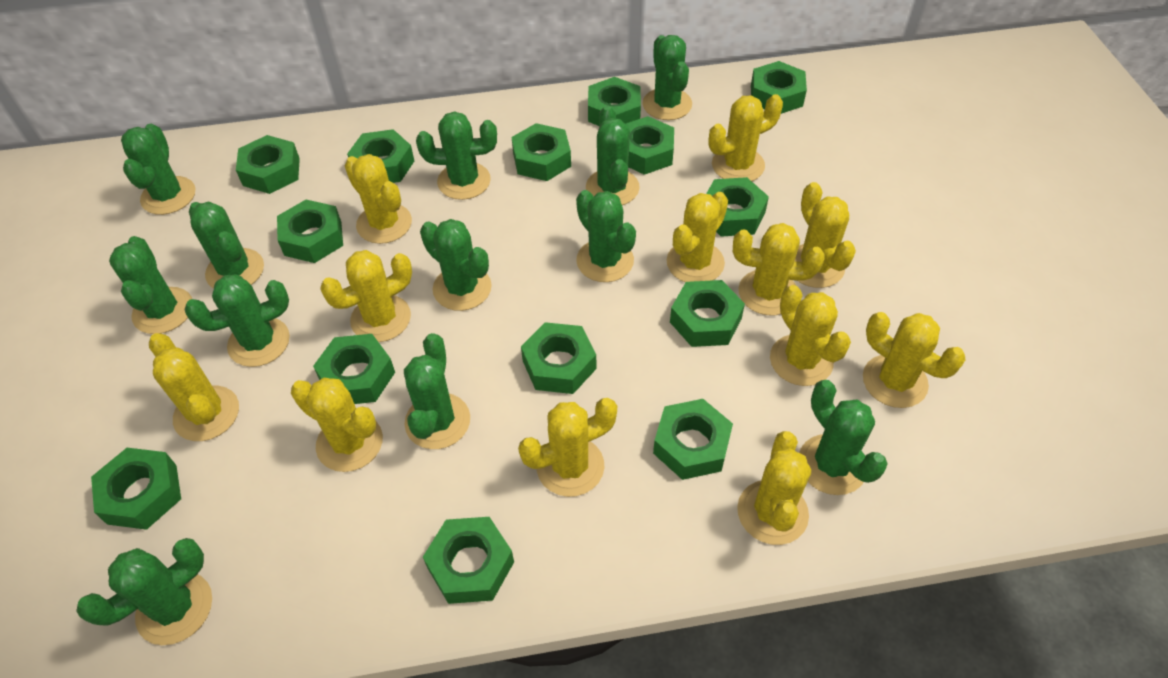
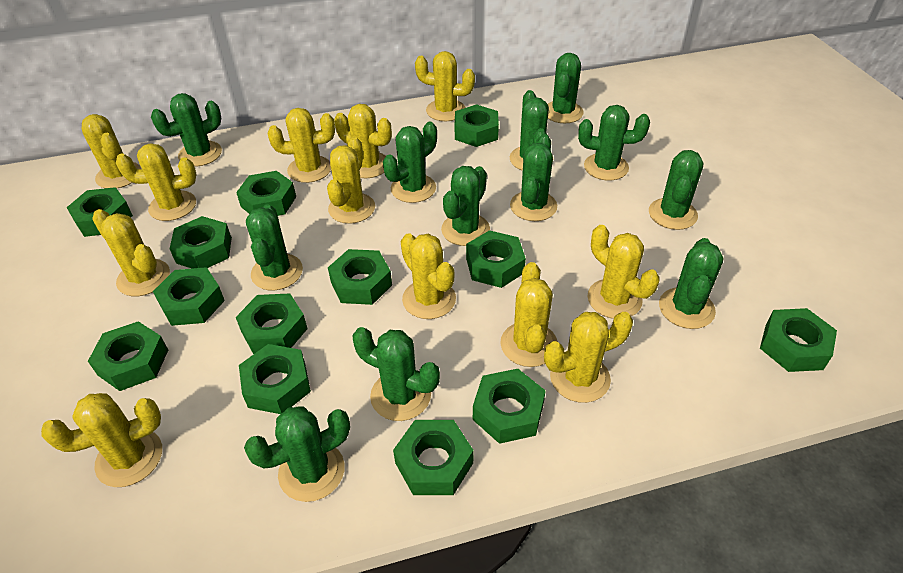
green nut: [91,448,181,530] [236,135,300,194] [277,200,343,263] [313,334,395,404] [347,129,414,183] [423,517,514,604] [511,123,571,181] [521,322,596,394] [588,77,641,126] [626,116,674,175] [653,399,733,480] [670,280,745,347] [706,177,769,237] [751,61,807,114] = 14 -> [67,187,133,237] [88,321,168,391] [153,267,225,326] [170,216,232,269] [236,171,296,216] [236,293,307,354] [239,344,311,414] [328,249,392,305] [393,420,474,495] [455,104,499,147] [466,230,526,288] [473,369,546,444] [760,308,837,372] = 13

